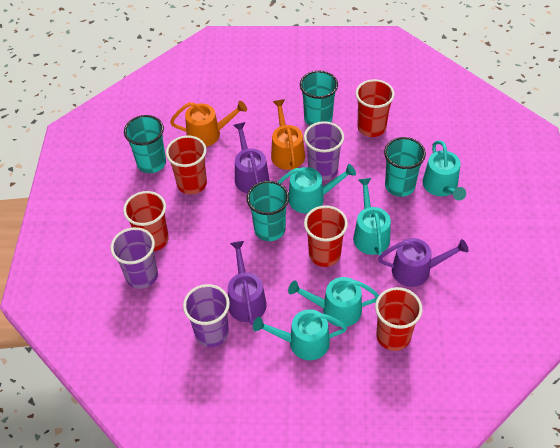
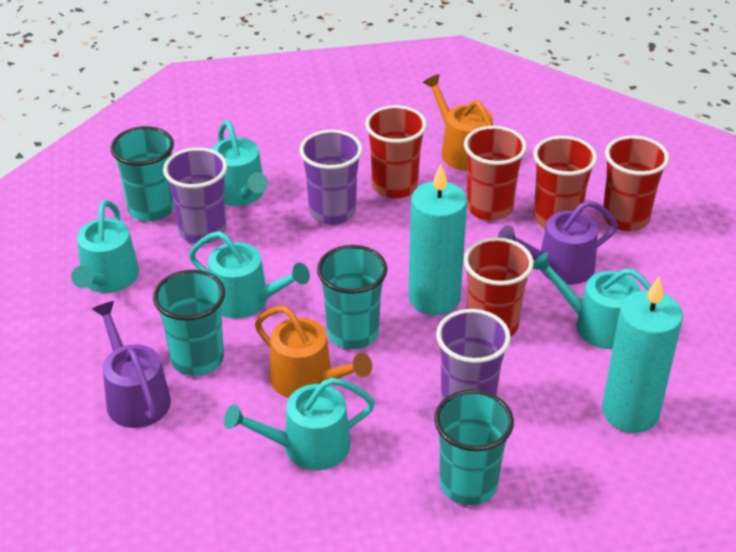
purple watering can: [228,241,267,325] [233,122,269,193] [378,238,469,287] = 3 -> [92,301,171,428] [498,200,618,285] = 2
turquoise candle: none = 0 -> [408,164,467,315] [602,276,683,433] = 2

